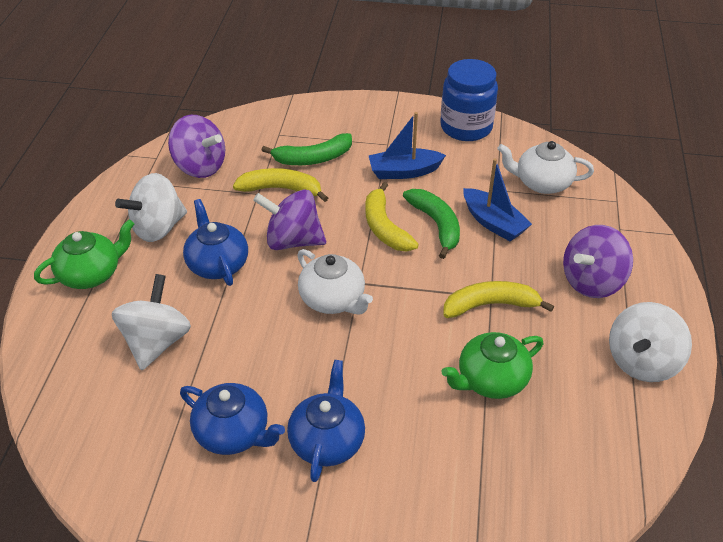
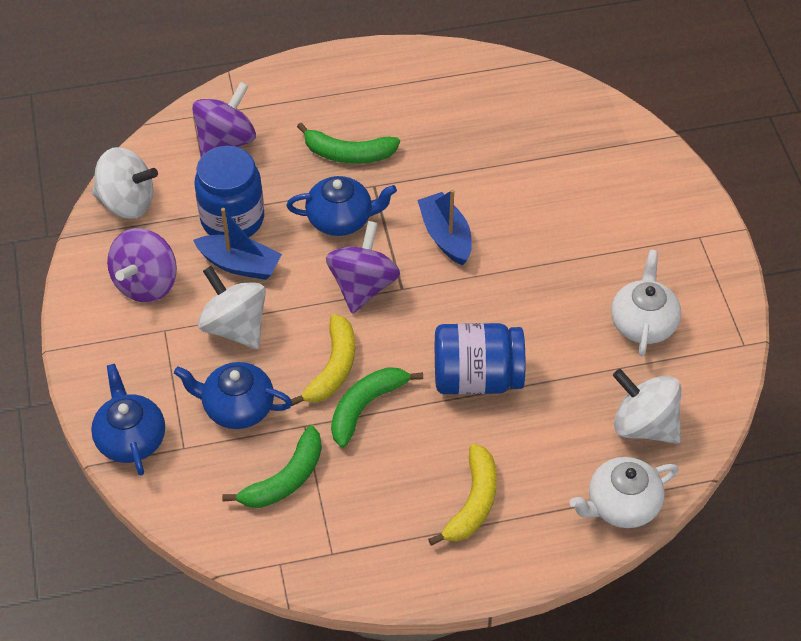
blue jar: [440,59,498,141] = 1 -> [194,146,264,237] [435,323,525,395] = 2
green banana: [261,133,352,165] [403,189,460,259] = 2 -> [222,426,322,508] [297,123,400,164] [331,367,423,448] = 3
green teapot: [34,219,134,289] [442,332,543,399] = 2 -> none = 0
yellow banana: [233,168,328,202] [365,182,419,251] [444,281,554,318] = 3 -> [291,314,355,406] [428,444,497,546] = 2

